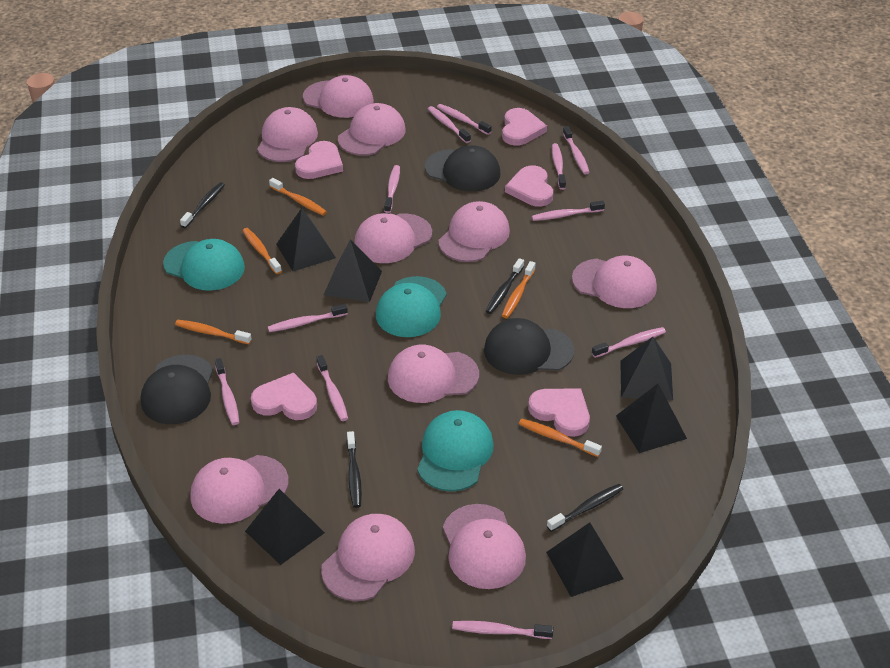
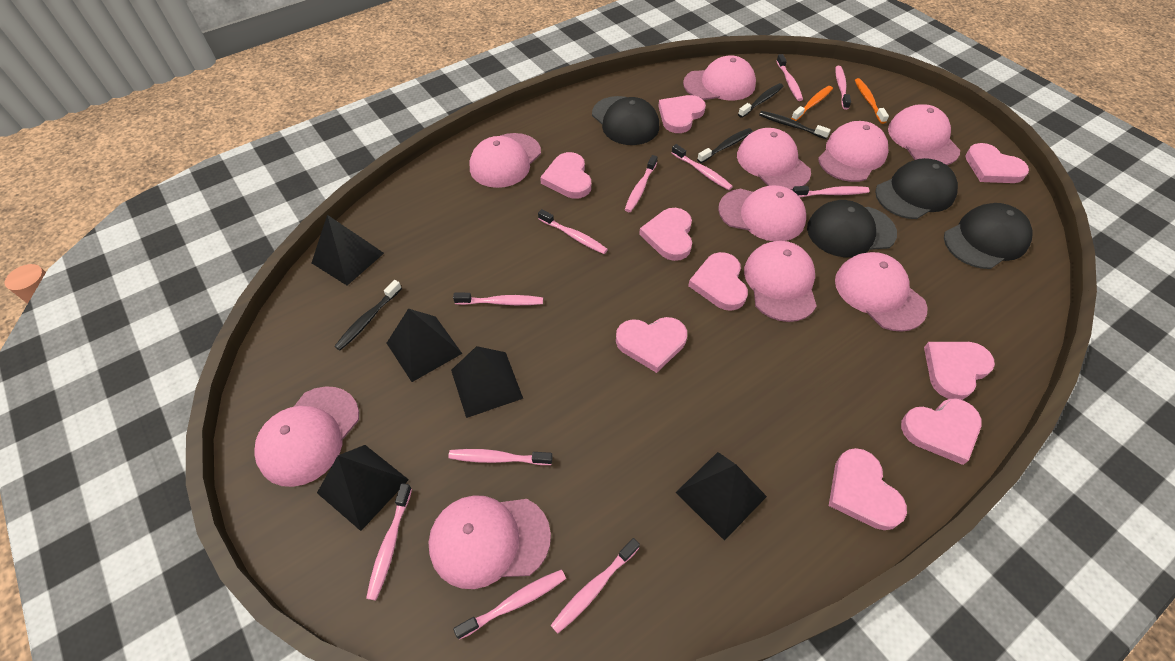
black cap: [141,355,213,424] [425,145,500,192] [484,318,574,375] = 3 -> [592,96,659,145] [807,200,897,257] [875,158,958,219] [944,203,1033,269] = 4
black pyramid: [245,489,325,565] [276,208,336,271] [324,239,382,302] [546,522,624,597] [616,384,687,453] [620,337,673,401] = 6 -> [312,215,384,285] [317,445,409,531] [387,309,462,382] [451,346,523,418] [675,452,767,541] = 5
orange toothbrush: [175,320,252,344] [242,228,282,274] [269,178,327,215] [502,261,536,318] [519,419,602,457] = 5 -> [791,86,833,121] [855,78,889,124] = 2
pink heart: [251,373,317,420] [295,141,343,179] [502,108,547,146] [505,165,553,207] [528,388,590,437] = 5 -> [540,152,591,199] [616,317,687,373] [639,208,692,261] [658,95,706,133] [688,252,748,311] [829,448,907,530] [901,399,982,465] [924,342,995,400] [966,143,1029,183] = 9
turquoise cap: [163,239,245,291] [376,276,447,337] [417,410,494,491] = 3 -> none = 0

